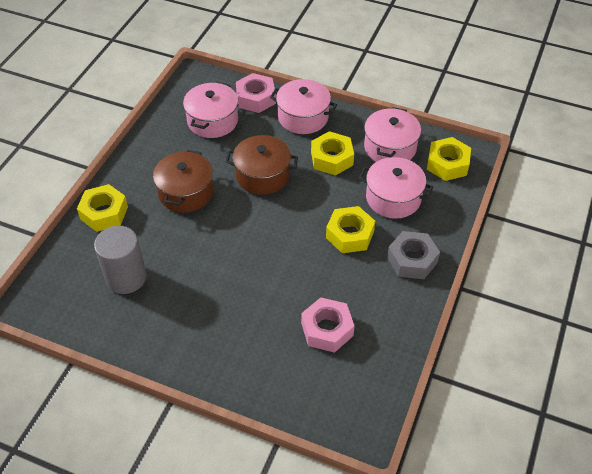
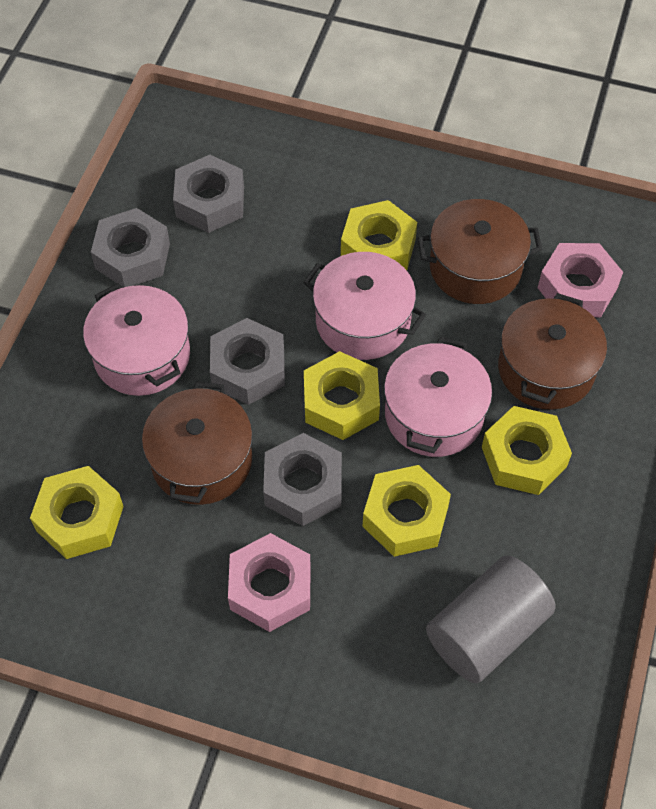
brown pot: [153,150,213,213] [226,135,298,195] = 2 -> [142,381,253,505] [417,199,542,304] [498,293,607,410] = 3
grey nut: [387,231,440,279] = 1 -> [91,208,170,288] [173,155,244,233] [210,318,285,405] [263,433,342,526] = 4
pink pot: [183,82,238,138] [270,79,337,134] [359,157,433,219] [364,107,421,162] = 4 -> [83,283,190,396] [303,252,426,360] [384,337,492,457] = 3
yellow nut: [77,184,128,232] [311,131,354,176] [326,206,375,253] [427,137,471,181] = 4 -> [30,466,124,559] [304,351,380,440] [341,200,417,270] [362,465,451,557] [482,406,572,495] = 5

